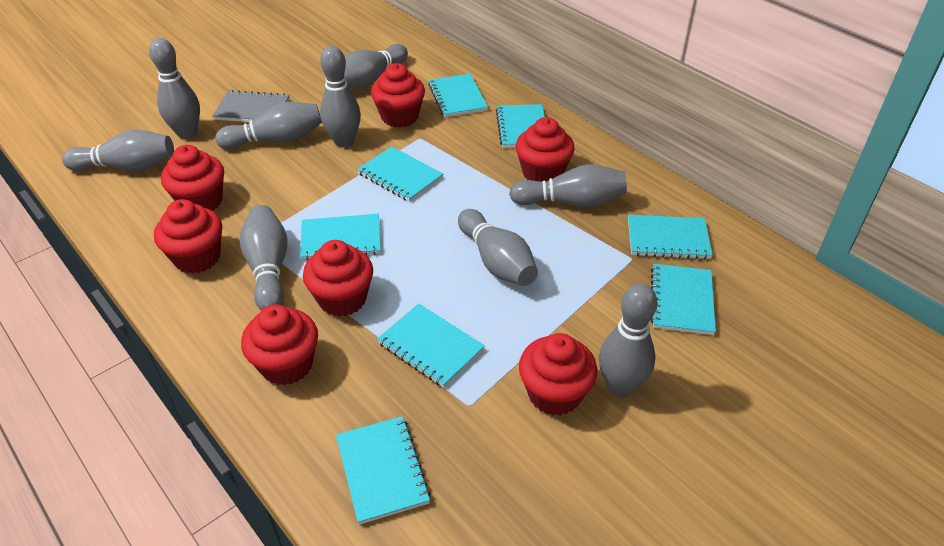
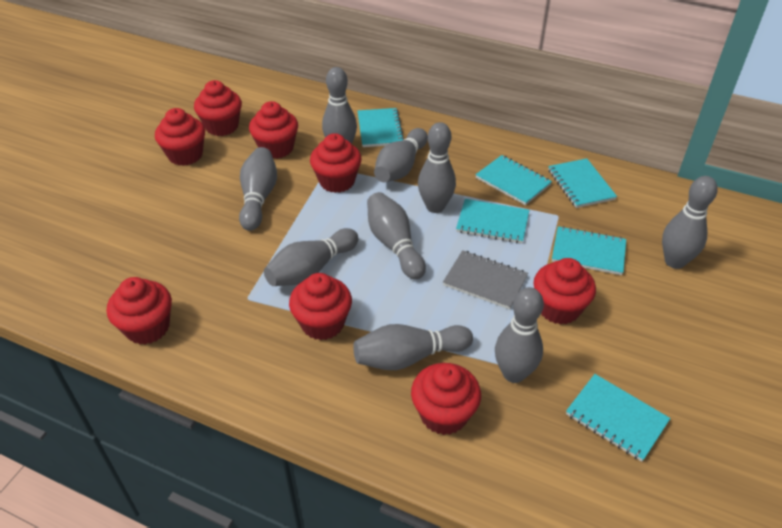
red cupcake: [154,199,222,273] [161,145,224,211] [241,305,318,385] [303,240,373,317] [371,63,425,127] [516,117,575,182] [519,333,597,416] = 7 -> [107,277,172,345] [155,108,205,166] [194,80,242,136] [249,101,298,159] [289,273,352,340] [310,133,362,193] [411,363,481,435] [533,258,596,325] = 8
turquoise notebook: [300,214,381,261] [336,416,431,525] [357,146,443,202] [377,304,485,388] [428,74,488,117] [496,104,545,148] [628,215,713,259] [651,264,716,335] = 8 -> [357,108,404,147] [456,199,529,244] [475,155,552,205] [548,158,617,208] [552,226,626,275] [566,374,670,462] = 6

